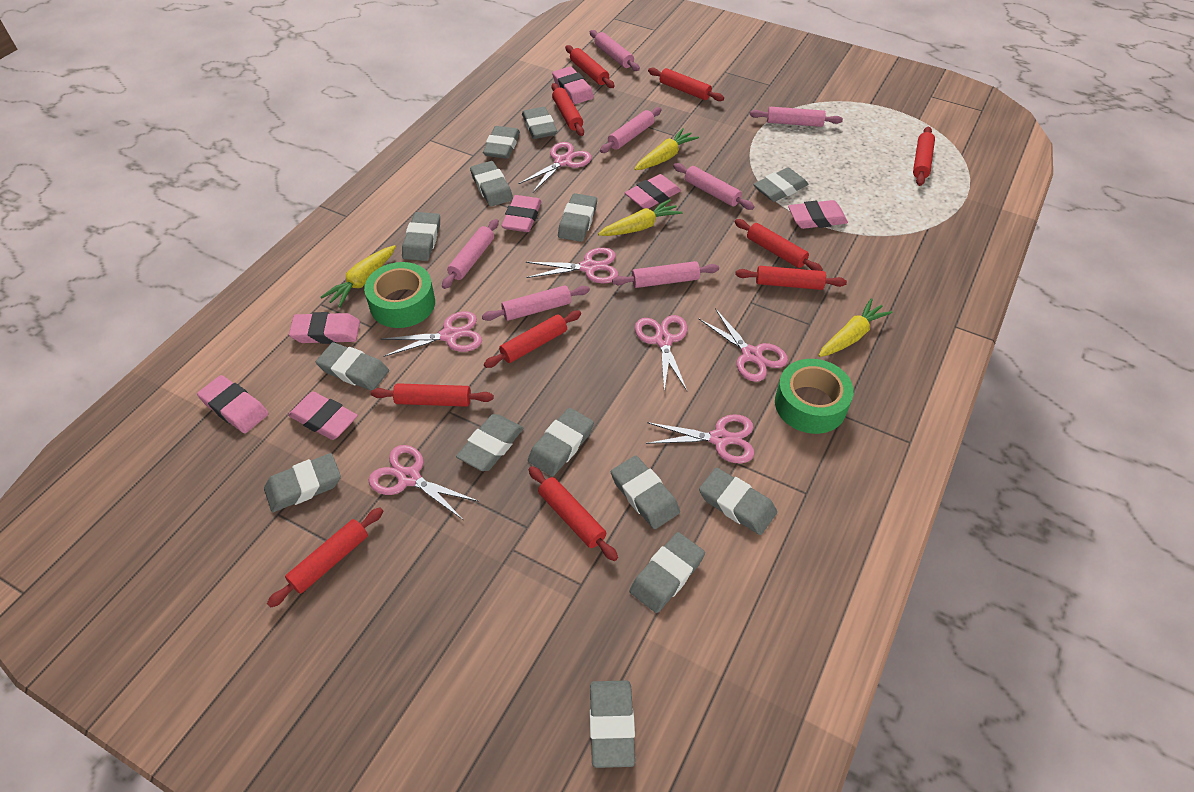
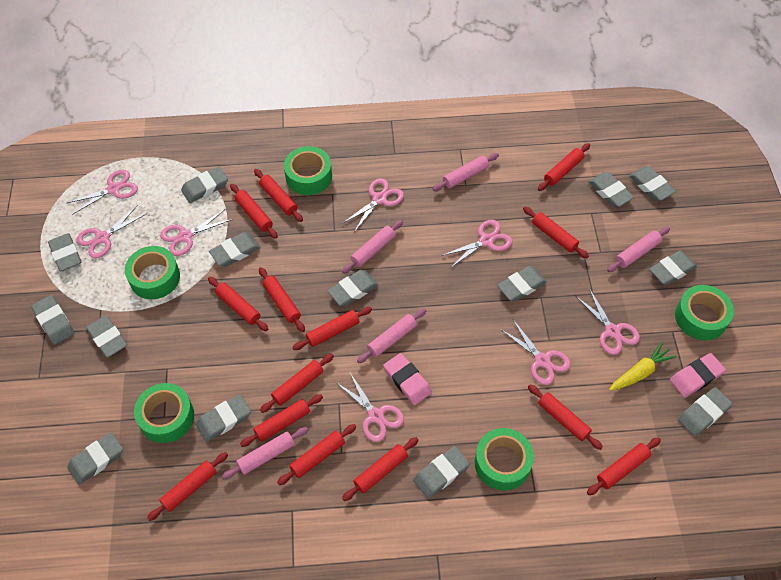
green tape: [364,262,435,328] [775,359,854,434] = 2 -> [125,246,180,299] [134,383,194,443] [284,146,332,195] [475,428,534,490] [675,285,734,340] = 5
pink eraser: [197,375,269,433] [288,391,358,440] [289,312,360,344] [502,195,542,232] [552,66,594,104] [625,174,681,209] [788,200,848,229] = 7 -> [383,353,432,405] [670,353,726,398] = 2
pink rolling pin: [442,219,499,289] [482,285,590,321] [590,30,640,71] [600,107,661,153] [612,261,719,288] [673,163,755,210] [750,107,843,127] = 7 -> [222,427,308,480] [342,220,403,274] [357,308,426,363] [433,153,499,191] [607,227,670,272] = 5
pink scissors: [368,445,479,520] [381,311,482,357] [518,142,592,192] [526,248,618,283] [635,315,688,391] [646,414,754,463] [699,308,788,382] = 7 -> [67,170,138,215] [76,205,146,258] [160,209,233,256] [337,371,404,442] [342,178,404,232] [441,220,512,268] [500,320,570,385] [576,288,640,355] = 8
red rolling pin: [267,508,383,608] [371,383,494,407] [484,311,581,368] [529,466,618,561] [551,83,584,136] [565,45,615,88] [648,68,724,101] [735,219,823,271] [735,266,847,290] [913,126,935,186] = 10 -> [147,452,228,521] [208,277,268,331] [230,184,278,239] [240,394,323,447] [254,169,303,222] [259,267,305,332] [260,354,334,413] [277,424,356,485] [292,307,372,350] [342,437,419,501] [523,207,589,258] [528,384,603,450] [538,143,590,191] [587,437,661,495] = 14
yellow carrot: [321,245,396,308] [598,199,683,236] [634,128,699,170] [819,298,893,357] = 4 -> [609,341,677,391] = 1

